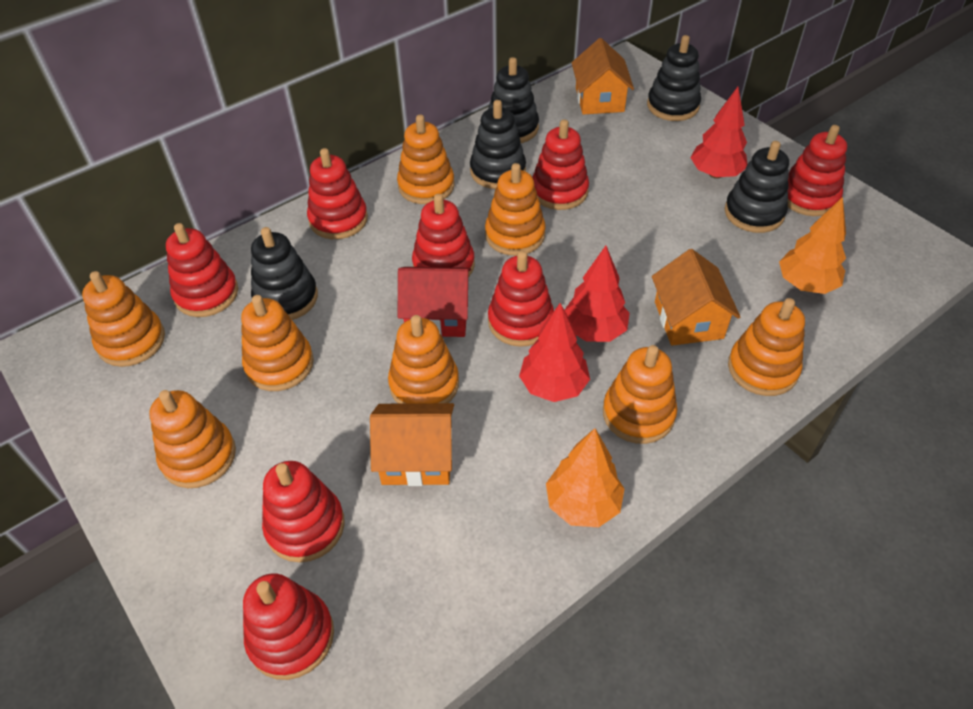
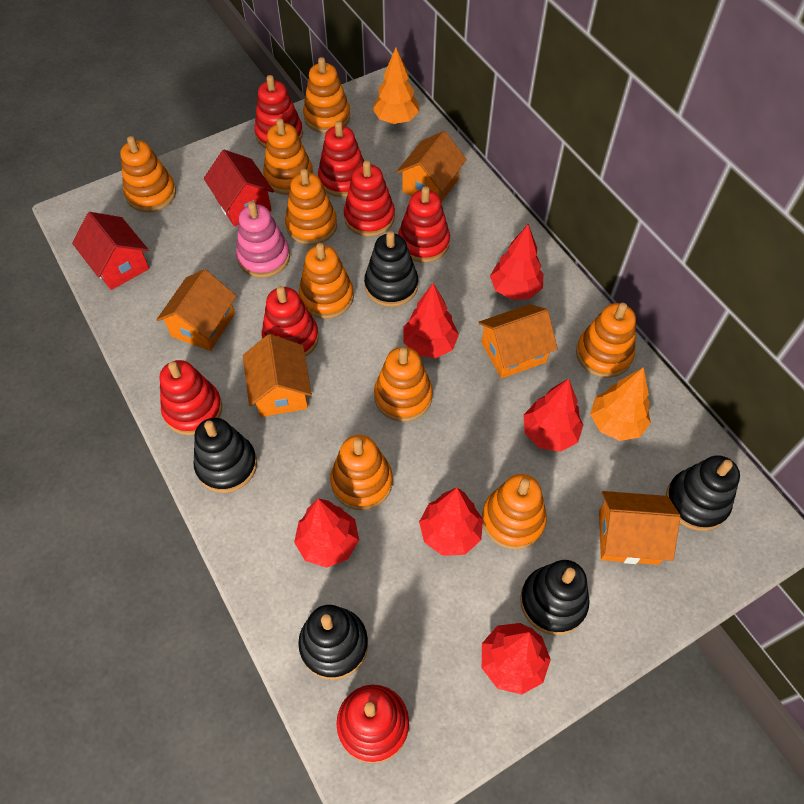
orange house: [370,403,454,486] [572,38,634,115] [652,249,741,346] = 3 -> [157,269,236,351] [243,334,312,417] [396,131,467,202] [478,304,557,378] [599,491,681,565] = 5
orange stacking toy: [82,271,165,367] [149,390,236,488] [241,295,314,391] [388,315,459,404] [397,114,455,204] [485,163,546,256] [603,345,677,444] [728,298,805,396] = 8 -> [120,136,176,212] [263,118,313,195] [285,169,337,245] [299,243,354,319] [303,57,350,133] [330,435,393,510] [374,347,433,422] [482,474,547,550] [576,303,636,378] = 9
pink stacking toy: none = 0 -> [236,202,290,278] = 1
red house: [398,267,471,337] = 1 -> [72,212,149,290] [204,150,274,226] = 2
red stacking toy: [166,223,238,317] [243,573,334,680] [262,461,345,562] [307,148,368,239] [412,194,475,277] [488,251,554,347] [532,119,589,210] [787,125,847,216] = 8 -> [160,360,222,435] [254,75,303,148] [262,286,319,357] [318,121,364,197] [336,685,409,763] [344,160,395,237] [398,186,450,263] = 7
red tree: [519,303,590,402] [564,246,630,342] [690,87,747,179] = 3 -> [294,498,359,568] [403,283,459,358] [419,488,483,556] [482,623,551,695] [490,224,544,300] [523,379,583,452] = 6

